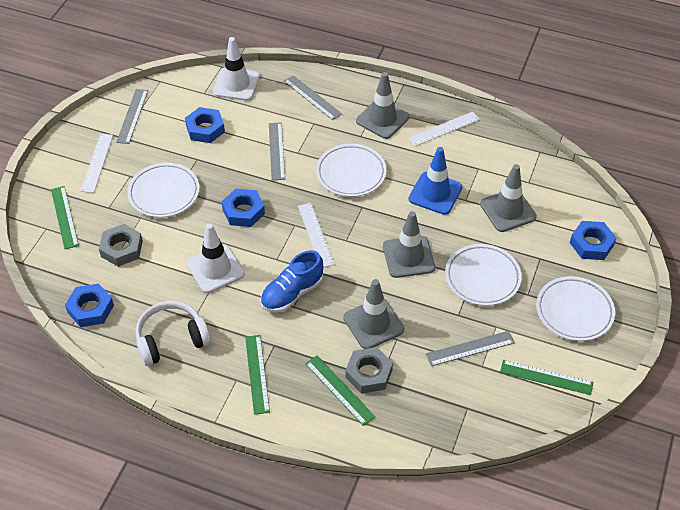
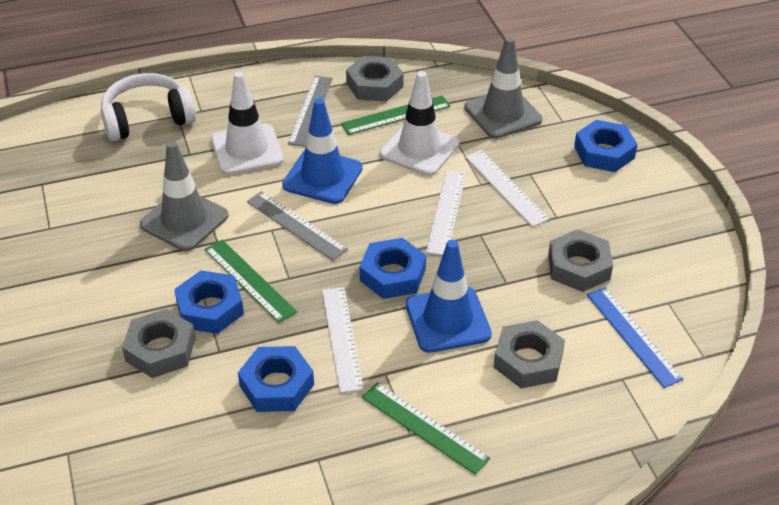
blue ruler: none = 0 -> [587,287,684,388] = 1
blue shoe: [260,250,323,313] = 1 -> none = 0
blue traffic cone: [409,147,462,215] = 1 -> [282,98,363,204] [406,240,492,353] = 2
green ruler: [51,186,79,249] [245,335,270,415] [305,355,375,426] [500,360,593,395] = 4 -> [204,240,297,323] [341,95,451,135] [362,382,491,475] = 3
grey nut: [99,224,143,267] [345,347,393,394] = 2 -> [122,309,196,378] [346,56,404,101] [494,320,565,388] [548,229,613,292] = 4
grey ruler: [116,89,148,144] [269,122,285,180] [284,75,342,120] [426,331,515,366] = 4 -> [247,191,348,261] [288,76,333,147] = 2
grey traffic cone: [343,279,404,349] [356,72,410,139] [383,211,435,278] [480,164,537,232] = 4 -> [140,141,229,251] [464,37,543,139] = 2
white plate: [127,163,199,218] [316,144,386,197] [445,244,522,306] [536,276,615,341] = 4 -> none = 0

